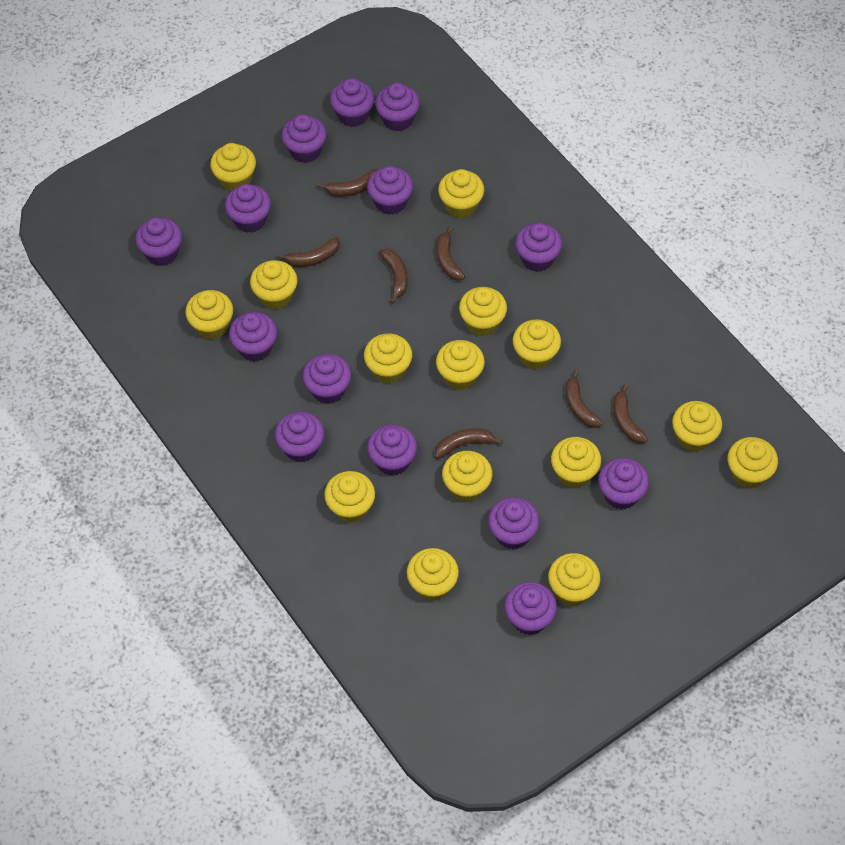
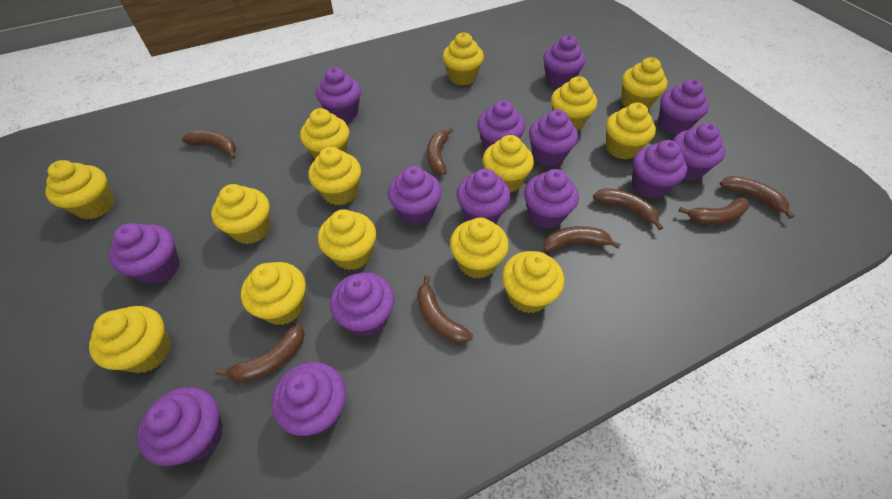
brown banana: [277,237,340,267] [318,169,378,197] [379,248,408,304] [435,428,503,459] [436,226,465,280] [565,370,603,428] [613,384,648,444] = 7 -> [182,131,236,159] [215,324,305,383] [417,275,473,343] [427,128,454,175] [544,226,621,252] [593,188,663,230] [678,197,749,225] [720,176,794,219] = 8
yellow cupcake: [185,290,233,339] [210,143,256,191] [250,260,298,309] [324,471,375,523] [364,333,412,383] [407,548,459,601] [436,340,485,390] [438,169,484,218] [442,451,492,502] [459,287,507,336] [513,319,561,369] [548,553,600,606] [551,437,601,488] [672,401,722,452] [728,437,778,489] = 15 -> [45,160,115,220] [89,306,171,373] [211,184,270,244] [241,262,306,325] [300,108,349,159] [308,147,361,206] [318,209,376,270] [443,32,484,86] [450,218,509,279] [483,135,534,193] [502,251,564,313] [551,76,597,130] [606,103,656,160] [621,57,667,109] = 14

